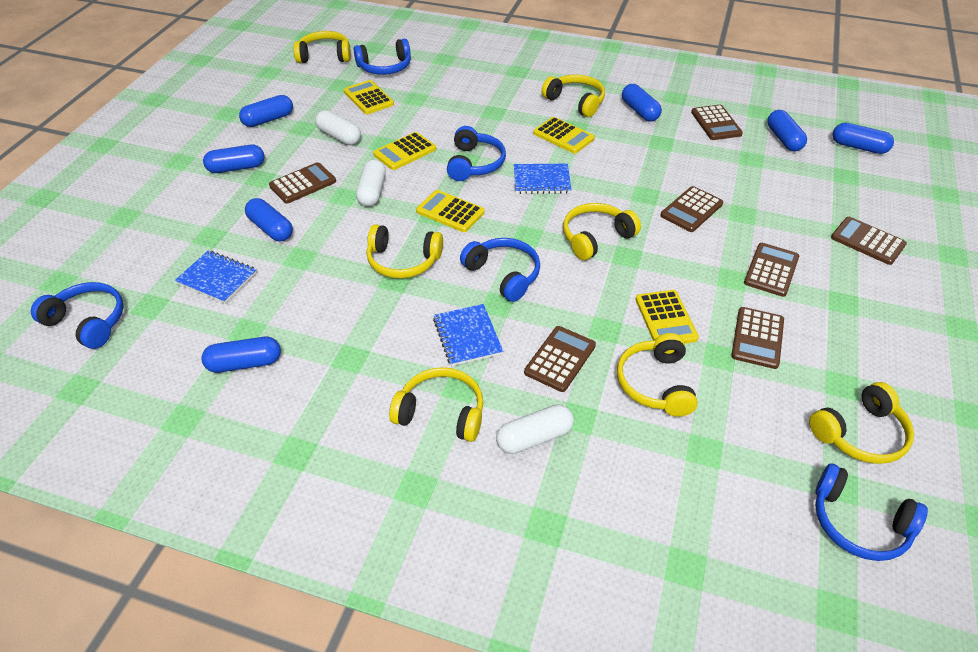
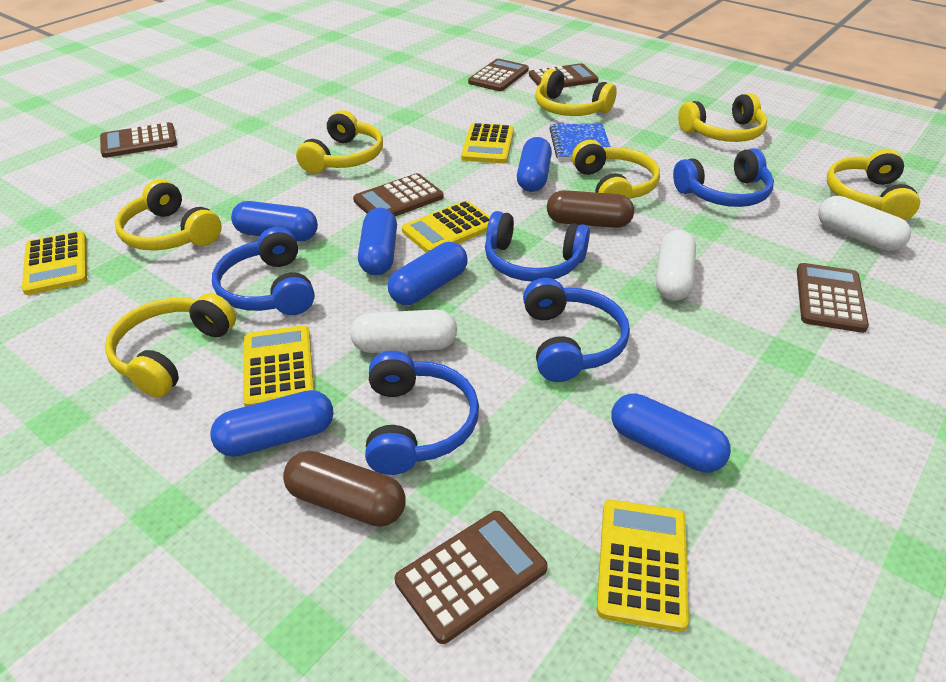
blue capsule: [201,337,281,373] [203,145,264,173] [239,95,293,127] [245,198,293,241] [622,84,662,122] [767,110,807,151] [832,123,894,154] = 7 -> [210,390,334,457] [231,201,318,241] [358,208,397,275] [388,242,468,305] [517,137,552,192] [611,393,731,472] = 6
blue notebook: [175,250,257,303] [433,304,503,366] [514,164,572,194] = 3 -> [549,123,612,160] = 1
brown calculator: [269,162,336,204] [524,326,596,392] [660,186,723,232] [691,105,743,140] [731,307,784,369] [744,243,799,297] [831,217,907,265] = 7 -> [100,122,177,158] [353,173,443,217] [395,511,548,644] [468,59,529,91] [529,63,598,88] [797,263,869,333] = 6
brown capsule: none = 0 -> [283,451,406,527] [547,190,634,228] = 2

